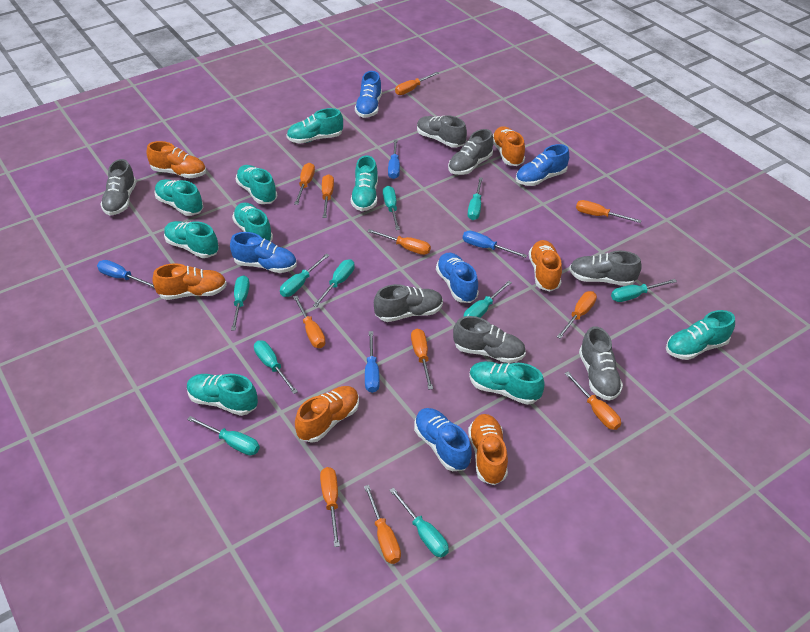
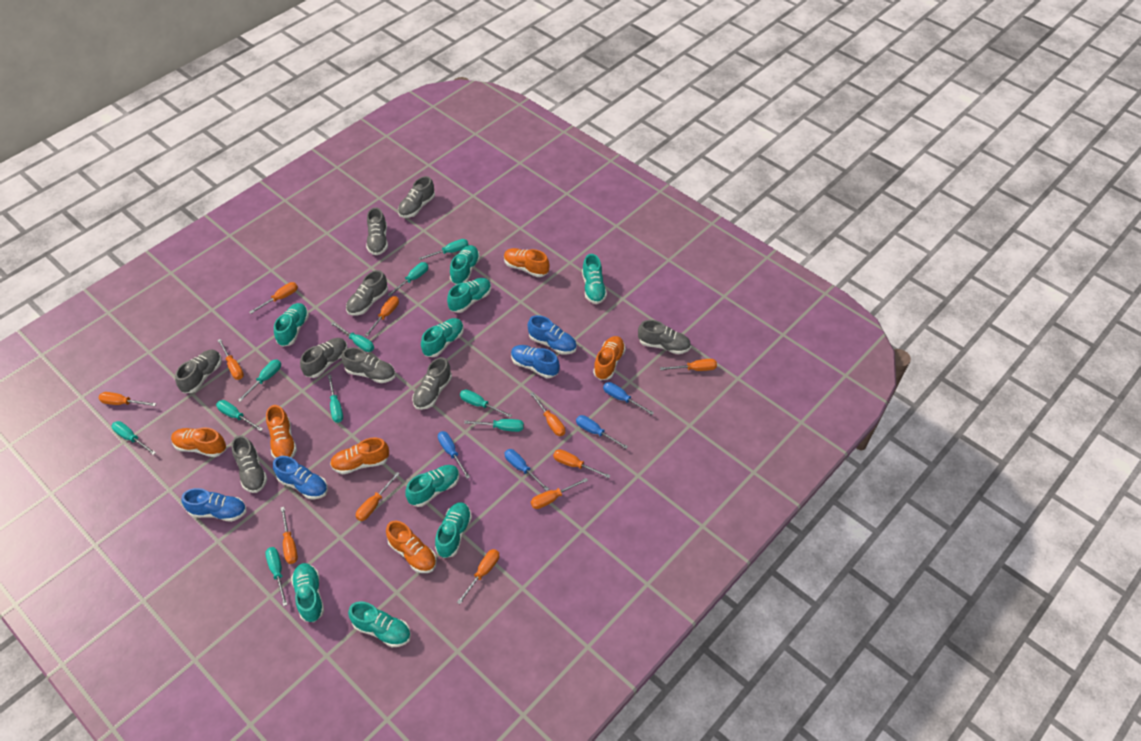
blue shoe: [230,232,297,273] [355,71,382,118] [414,408,472,471] [436,253,479,303] [516,144,569,186] = 5 -> [182,488,246,522] [273,456,328,499] [511,345,560,378] [528,315,577,355] = 4
grey shoe: [100,159,137,215] [374,284,443,322] [417,115,467,148] [448,129,493,175] [453,316,526,363] [569,250,642,286] [579,326,623,401] = 7 -> [175,350,222,393] [231,435,268,493] [300,338,347,378] [341,347,395,383] [346,270,388,315] [366,207,388,255] [398,176,435,218] [412,357,452,410] [638,320,691,354] = 9

